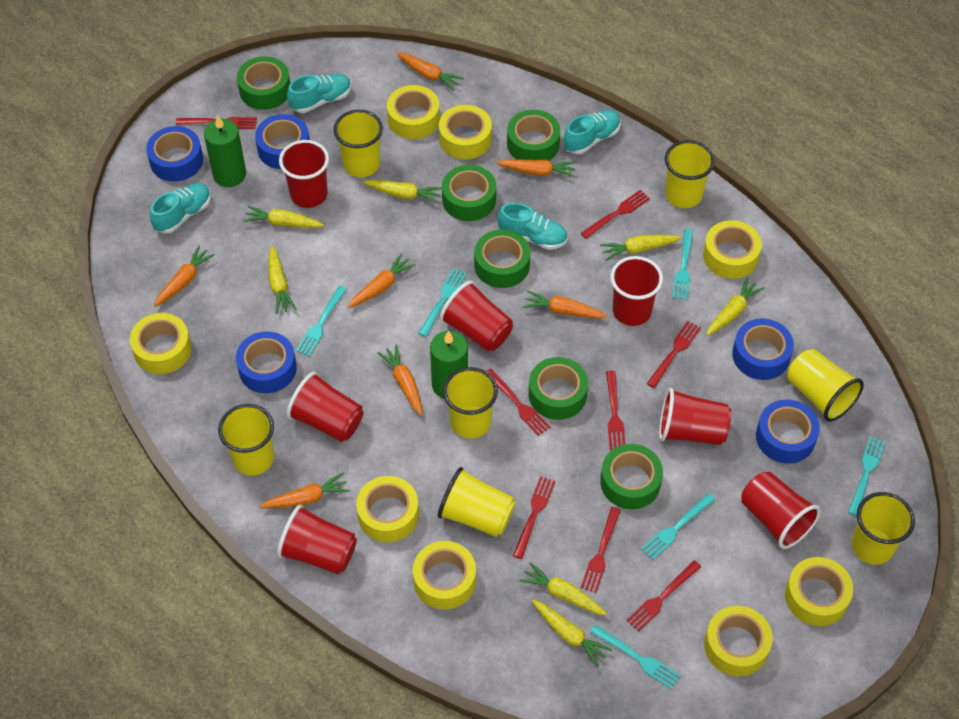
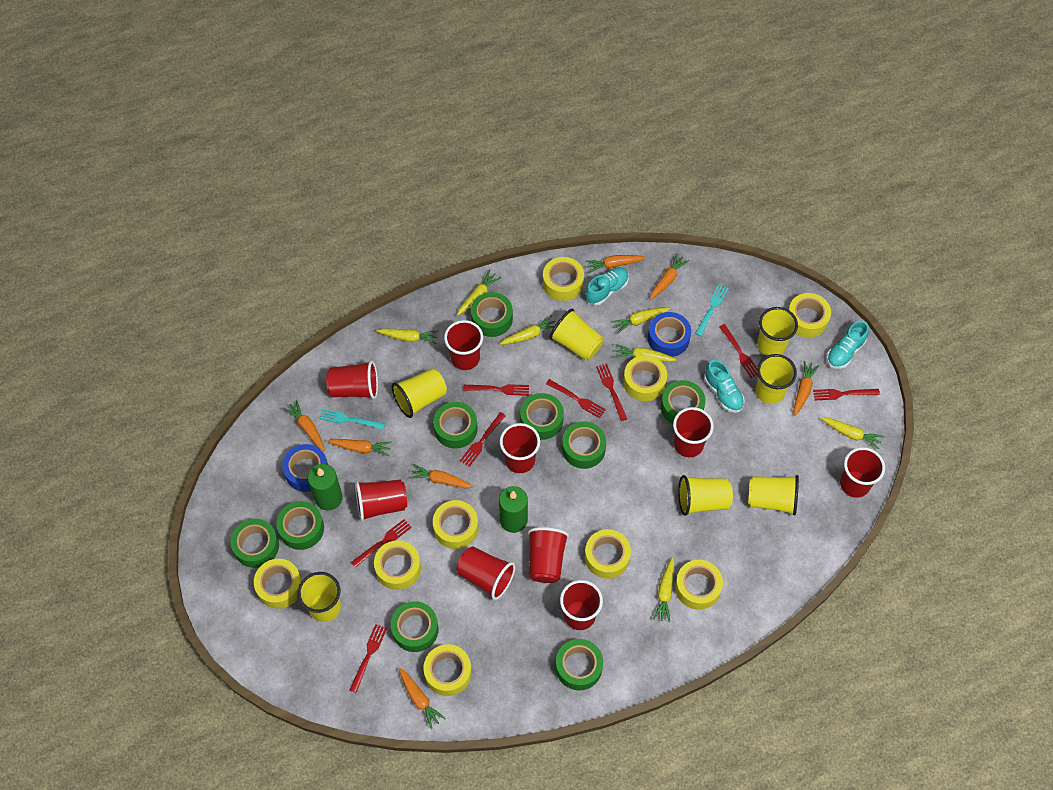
blue tape: [146,126,203,181] [236,331,297,393] [255,114,310,169] [732,318,794,380] [756,399,820,464] = 5 -> [282,444,328,492] [648,312,691,357] = 2
green tape: [237,56,290,110] [442,165,496,221] [474,229,530,288] [507,110,561,161] [529,357,588,420] [600,444,663,509] = 6 -> [230,519,279,568] [276,501,324,550] [391,601,439,652] [433,402,478,449] [471,292,513,337] [520,393,564,440] [556,639,603,690] [562,422,606,469] [661,380,706,424] = 9
red cup: [277,505,357,574] [279,140,329,208] [287,372,364,442] [440,281,513,351] [610,256,663,326] [659,388,731,445] [741,472,821,549] = 7 -> [326,360,378,399] [355,480,407,521] [444,320,483,370] [457,547,515,600] [500,423,540,473] [528,527,569,583] [560,580,603,630] [673,407,714,457] [840,447,885,498] = 9
turquoise fork: [296,285,347,356] [418,268,467,337] [590,624,681,689] [641,493,715,560] [672,229,693,300] [848,437,885,516] = 6 -> [319,409,385,429] [695,284,728,336] = 2
turquoise shoe: [150,183,211,234] [287,74,351,113] [498,203,567,250] [564,110,621,154] = 4 -> [585,267,629,305] [704,360,744,413] [827,321,869,369] = 3
yellow tape: [130,313,192,374] [356,476,419,542] [387,85,440,139] [413,541,476,609] [439,105,492,160] [703,220,762,279] [704,606,773,676] [785,557,853,626] = 8 -> [254,559,302,609] [374,540,421,590] [424,644,472,696] [433,500,478,549] [543,257,584,301] [585,529,631,579] [623,355,667,401] [675,560,723,610] [788,293,831,338] = 9

